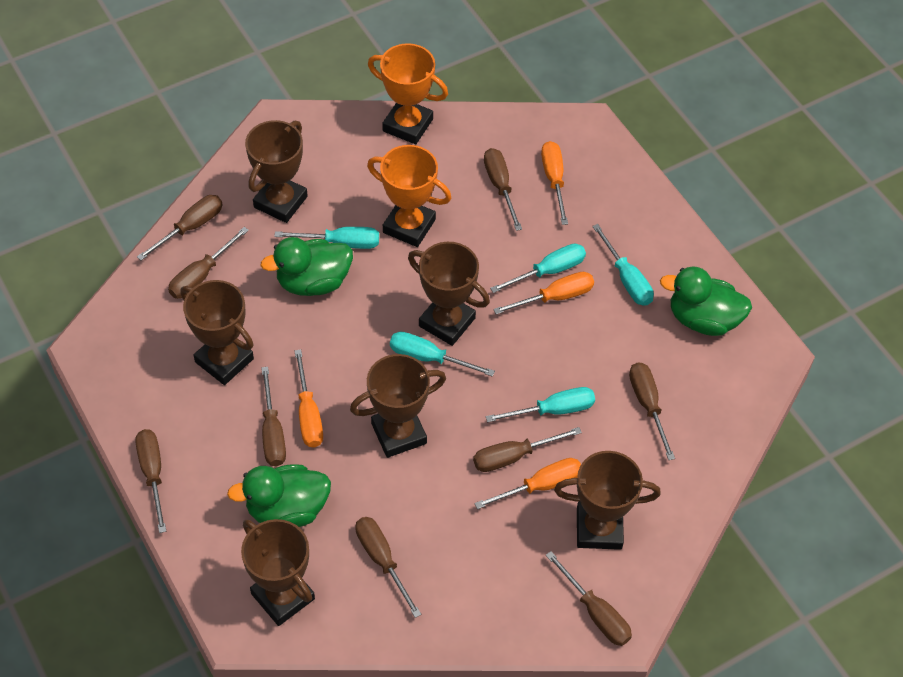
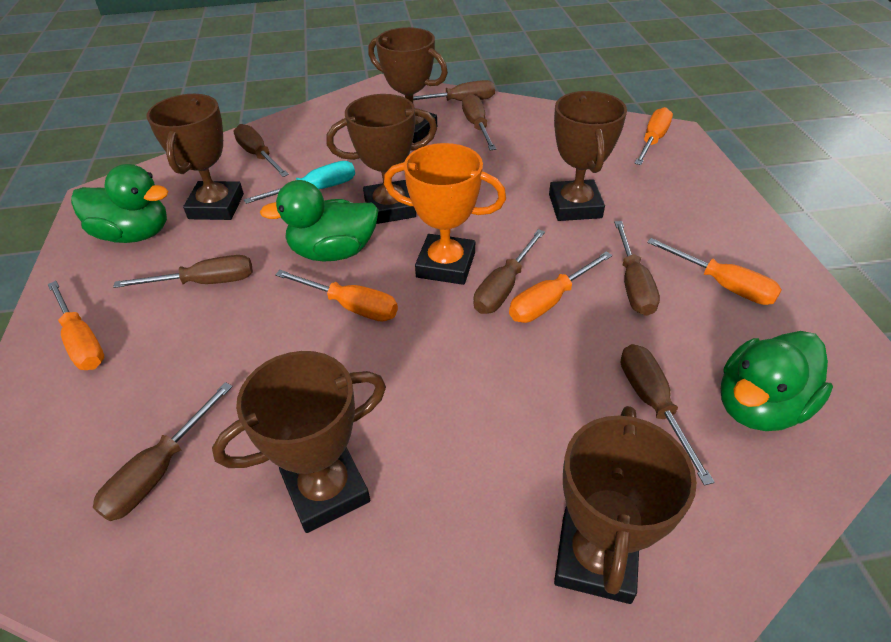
brown screwdriver: [135,429,166,533] [137,195,222,260] [168,227,249,299] [261,367,286,466] [355,517,421,618] [473,427,582,472] [484,148,522,231] [546,551,632,646] [629,362,675,460] = 9 -> [93,382,233,521] [113,255,253,288] [233,124,289,177] [413,80,495,101] [462,93,496,150] [473,229,545,314] [614,221,660,316] [621,344,715,485] = 8
orange screwdriver: [295,349,323,447] [474,458,581,509] [493,272,594,314] [541,141,568,225] = 4 -> [48,281,104,370] [275,270,398,322] [509,251,612,323] [634,107,673,165] [647,238,782,305] = 5
orange trophy: [367,145,452,247] [368,43,448,144] = 2 -> [384,143,506,285] = 1
turquoise screwdriver: [274,227,379,249] [390,332,495,377] [486,387,595,422] [490,243,586,293] [592,224,654,306] = 5 -> [244,161,355,204] = 1

